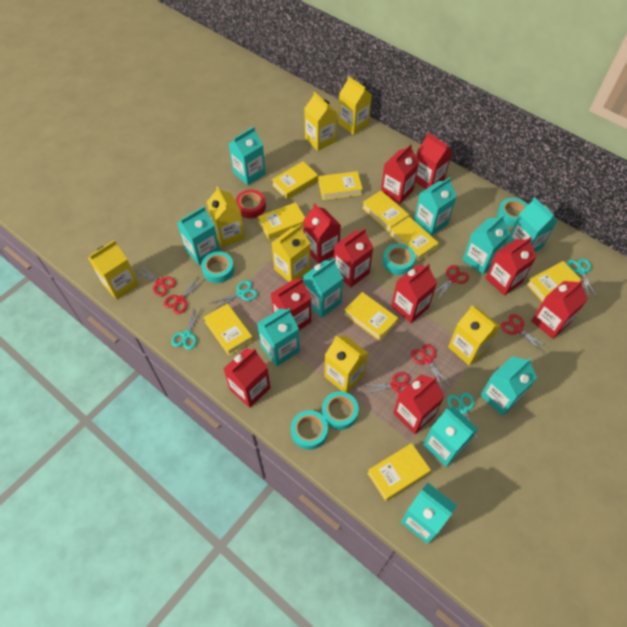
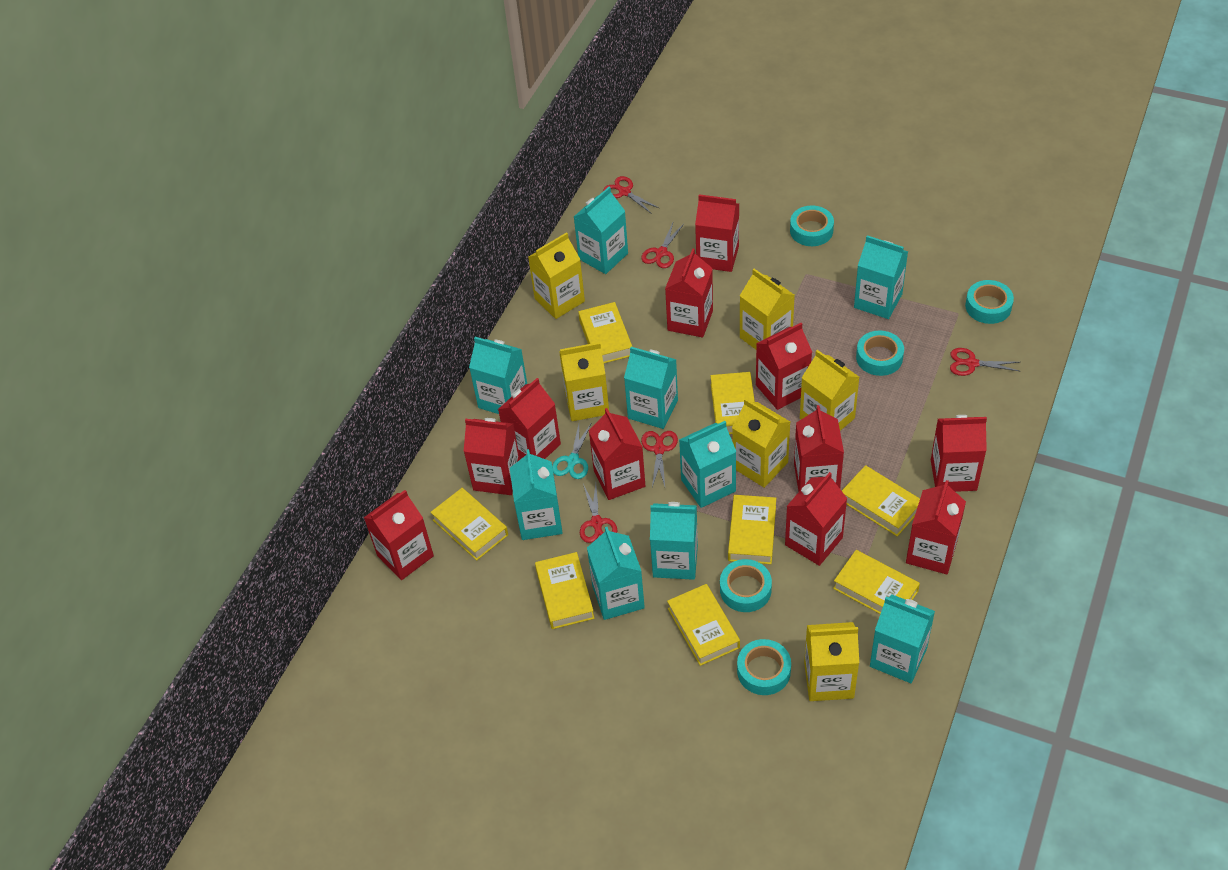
red carton: [223,348,270,408] [271,278,311,330] [303,203,341,264] [334,228,374,287] [381,144,419,204] [391,264,437,323] [393,374,445,434] [415,133,452,189] [485,237,537,296] [531,280,588,339] = 10 -> [364,490,434,580] [464,418,520,495] [498,378,561,459] [589,408,645,500] [665,249,713,337] [695,194,739,272] [756,323,812,410] [785,472,847,566] [794,405,844,492] [906,480,966,574] [931,415,987,492] = 11
red scissors: [135,264,176,296] [164,277,204,314] [359,372,410,395] [411,344,451,390] [434,265,469,300] [501,314,548,354] = 6 -> [580,483,617,543] [603,176,659,214] [641,223,684,268] [641,431,678,487] [950,348,1021,376] = 5
red tape: [236,190,266,218] = 1 -> none = 0
turquoise carton: [177,206,220,265] [229,127,266,185] [257,308,300,366] [303,259,343,318] [401,483,457,544] [414,177,457,236] [423,406,478,467] [462,215,510,274] [480,356,537,416] [507,197,558,252] = 10 -> [469,337,527,414] [510,449,563,540] [574,187,628,274] [587,527,645,620] [624,347,678,429] [650,502,698,580] [679,421,736,508] [854,235,908,319] [870,594,935,683] = 9
turquoise scissors: [171,308,202,350] [209,280,258,310] [447,392,479,444] [567,259,597,298] = 4 -> [552,422,592,479] = 1
yellow book: [203,303,253,356] [258,202,305,240] [272,161,318,200] [318,171,363,200] [344,292,398,341] [362,190,409,233] [367,443,431,501] [389,217,439,261] [526,261,581,302] = 9 -> [430,488,508,560] [535,552,595,629] [578,302,632,363] [667,584,740,666] [711,372,755,434] [728,495,776,564] [833,550,920,614] [842,465,920,536] = 8
yellow carton: [88,240,139,300] [207,186,245,247] [272,225,310,282] [304,92,337,151] [324,335,368,393] [338,76,372,135] [448,306,500,366] = 7 -> [528,232,585,319] [559,342,609,421] [732,398,790,488] [740,269,795,349] [800,350,859,431] [804,622,859,701] = 6

